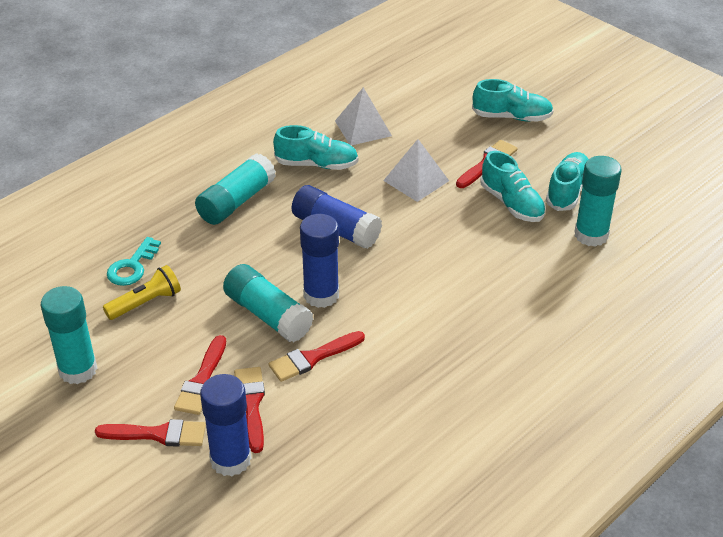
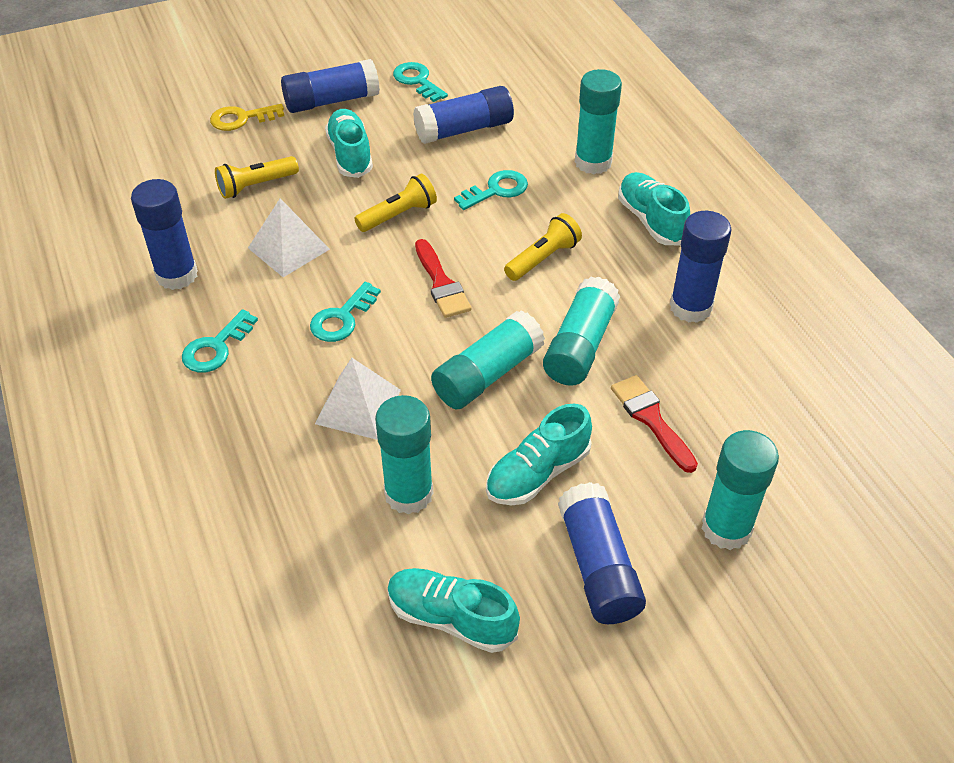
blue glue stick: [200,374,251,477] [292,185,382,249] [300,214,339,308] = 3 -> [131,179,198,290] [281,59,380,113] [413,86,514,144] [558,482,646,624] [670,211,731,323] = 5
red brush: [95,419,206,447] [174,335,226,415] [234,367,265,453] [269,331,365,382] [456,140,518,188] = 5 -> [415,239,472,318] [611,375,698,473] = 2
turquoise glue stick: [41,286,97,384] [195,153,276,225] [223,264,314,342] [574,156,622,247] = 4 -> [375,395,433,515] [431,310,545,410] [543,277,620,386] [575,69,622,174] [701,430,779,550] = 5
turquoise key: [107,237,161,286] = 1 -> [182,309,258,373] [310,282,381,342] [393,62,448,102] [454,170,528,210] = 4
yellow flashlight: [103,265,181,320] = 1 -> [215,156,299,199] [354,174,437,232] [504,213,582,281] = 3
yellow key: none = 0 -> [210,104,284,131] = 1

